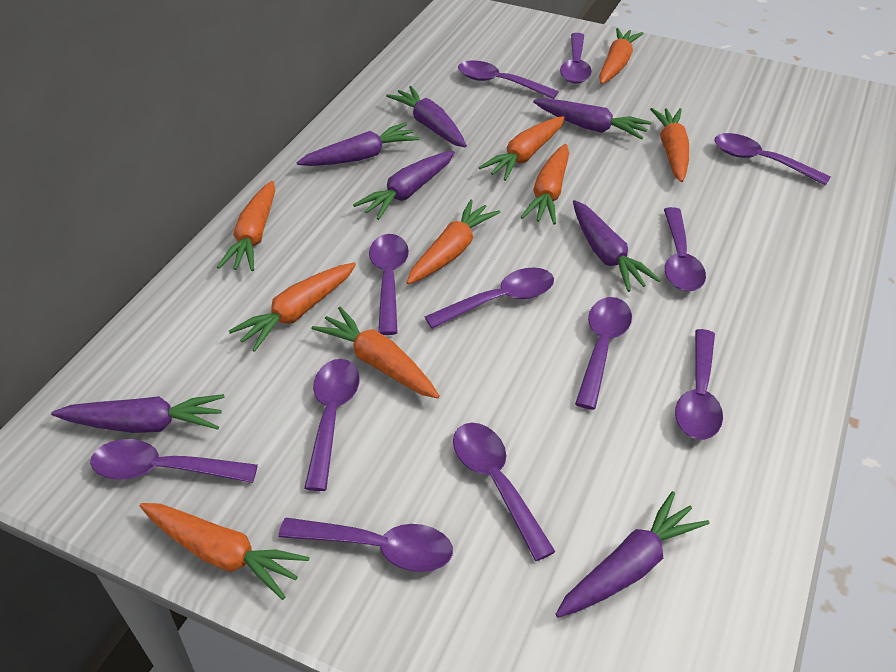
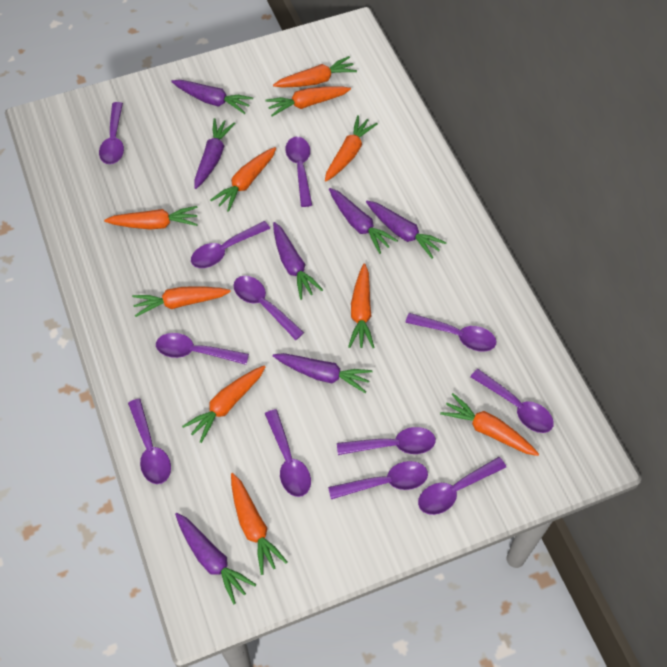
orange carrot: [140,503,310,600] [217,181,275,271] [229,262,356,352] [311,307,440,399] [406,200,501,284] [479,116,565,181] [521,144,569,225] [599,28,644,84] [650,108,689,182] = 9 -> [104,206,198,229] [132,286,231,317] [182,366,265,443] [210,147,276,212] [231,473,287,575] [265,86,351,116] [273,56,357,88] [325,115,378,181] [348,263,374,348] [440,393,539,456] = 10

